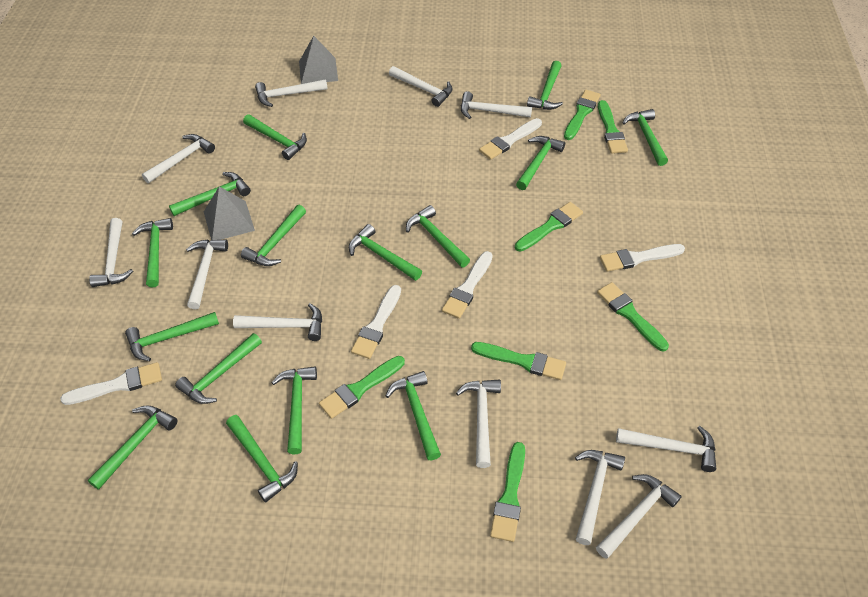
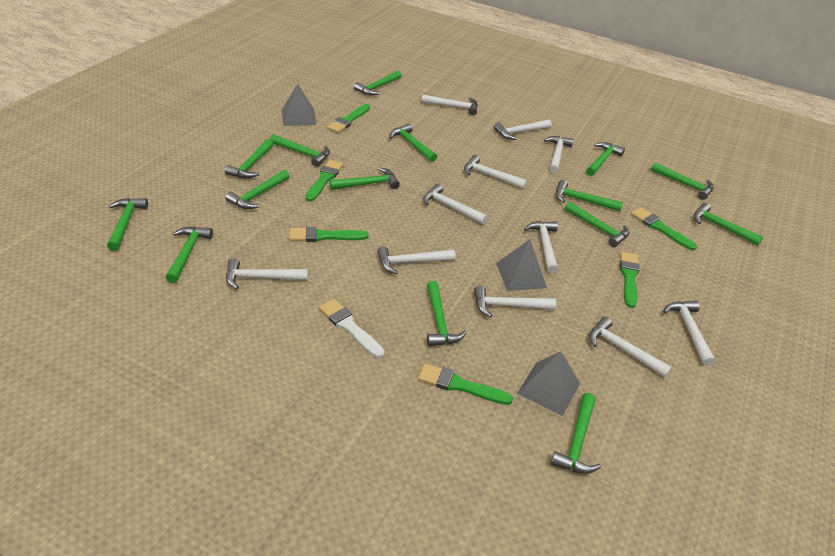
green brush: [319,356,405,419] [471,342,566,380] [490,442,525,542] [515,202,583,251] [564,90,601,140] [597,282,669,351] [598,100,628,154] = 7 -> [289,227,369,242] [305,160,344,202] [327,104,370,133] [418,363,513,405] [620,252,640,308] [631,207,697,251] = 6
grey pyramid: [204,186,255,240] [299,36,338,84] = 2 -> [282,83,316,126] [496,239,547,291] [517,352,580,416] = 3
white brush: [60,362,162,405] [351,285,401,359] [442,251,493,319] [479,118,542,160] [600,244,685,272] = 5 -> [319,299,385,358] = 1

